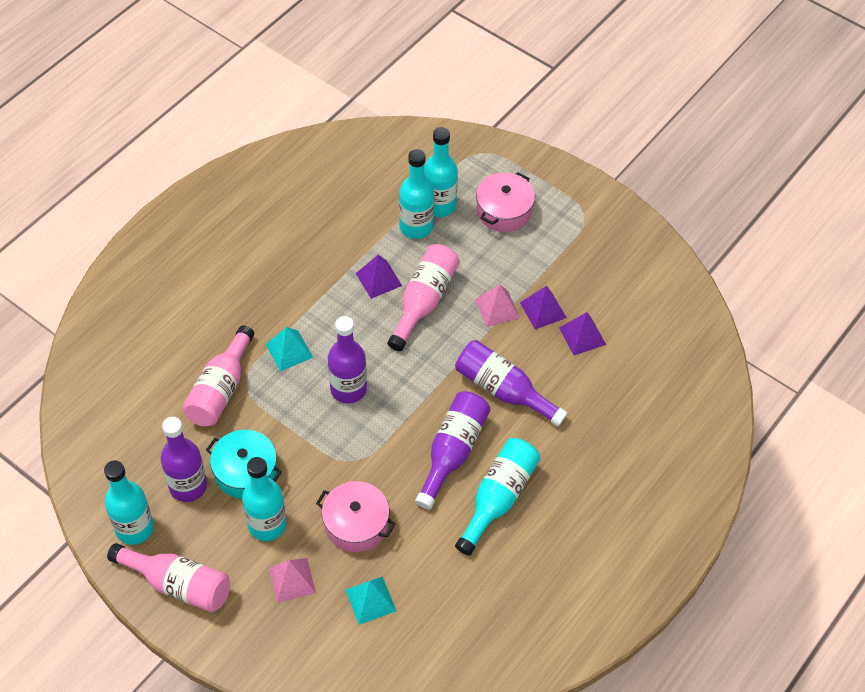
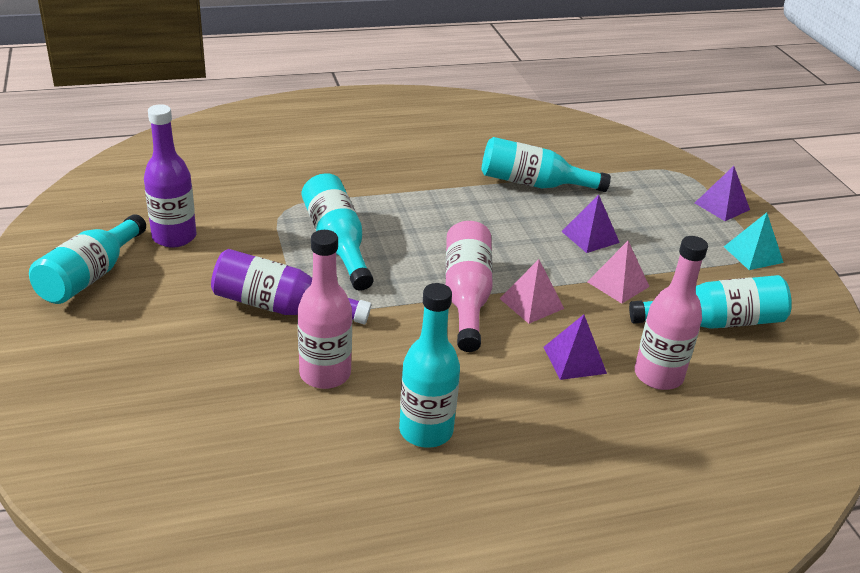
pink pot: [316,481,396,552] [476,172,535,232] = 2 -> none = 0
purple bottle: [161,417,207,502] [328,316,367,404] [415,391,491,509] [455,340,568,427] = 4 -> [144,104,196,248] [211,249,371,325] = 2
turquoise pot: [206,430,282,499] = 1 -> none = 0
turquoise pyramid: [266,327,313,371] [345,577,396,625] = 2 -> [724,213,783,270] = 1

